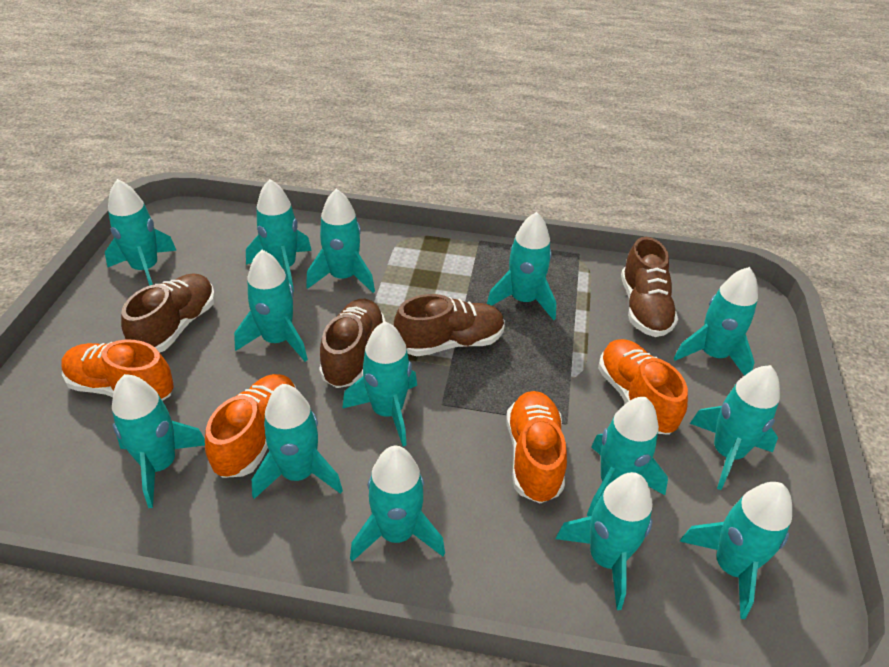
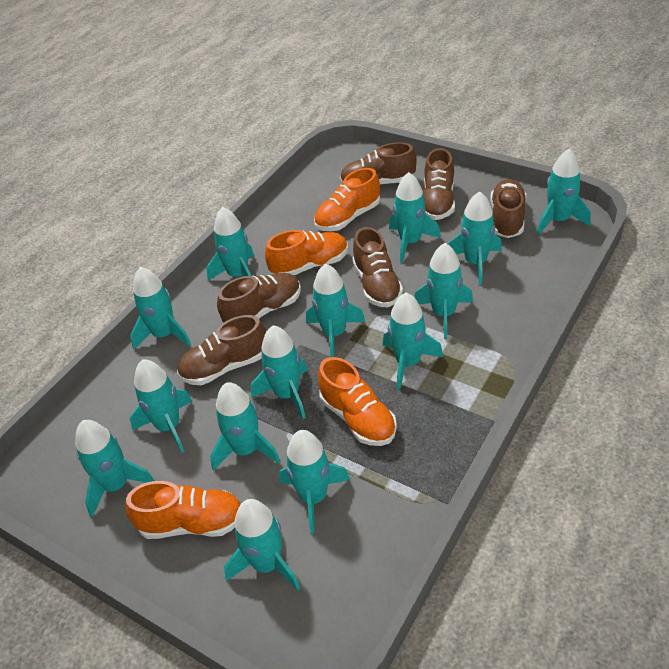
brown shoe: [121,273,215,353] [319,299,385,388] [394,294,505,356] [621,237,678,337] = 4 -> [177,315,266,385] [217,273,301,322] [340,142,417,184] [352,227,403,307] [423,148,455,220] [490,179,526,238] = 6

